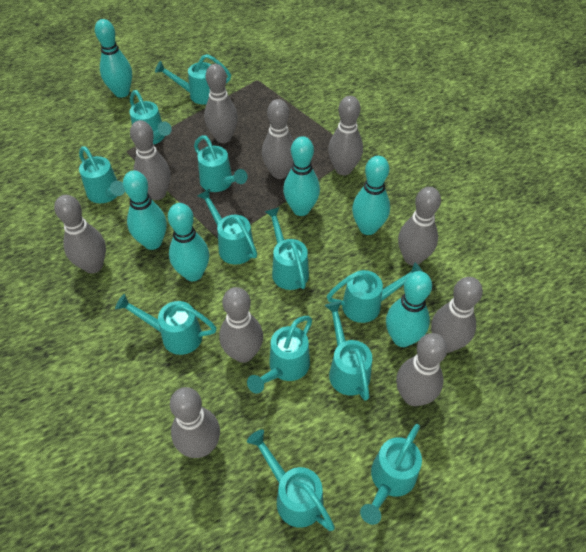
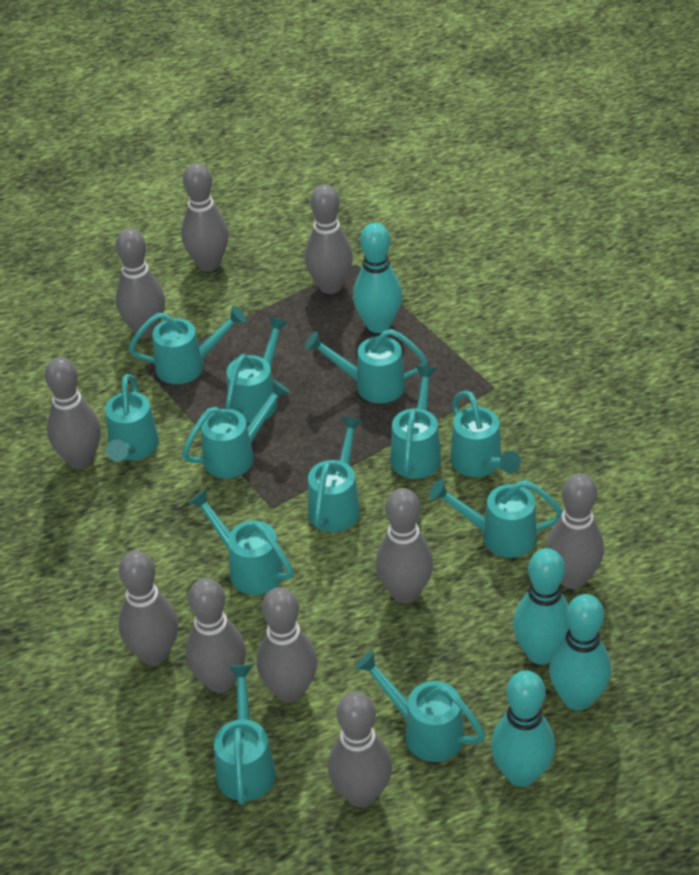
turquoise bowling pin: [95,19,132,98] [123,170,167,250] [168,203,209,281] [283,136,320,216] [352,156,390,235] [386,271,432,347] = 6 -> [353,223,402,333] [491,671,555,787] [513,548,569,665] [549,594,611,711] = 4

